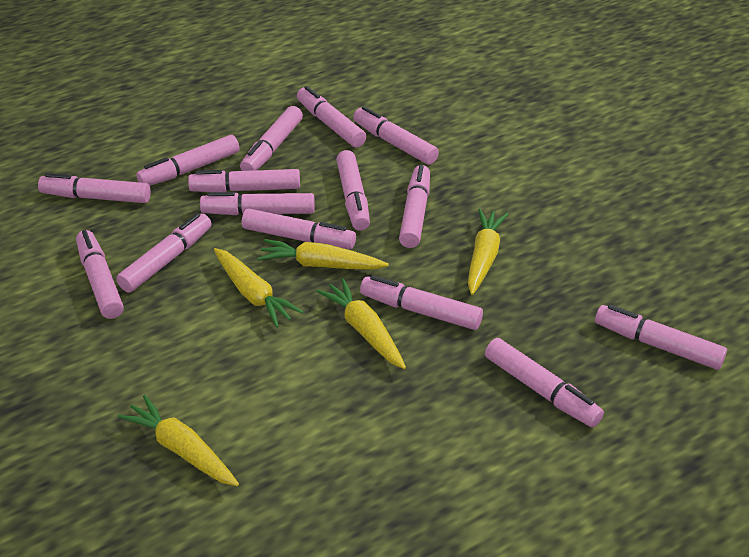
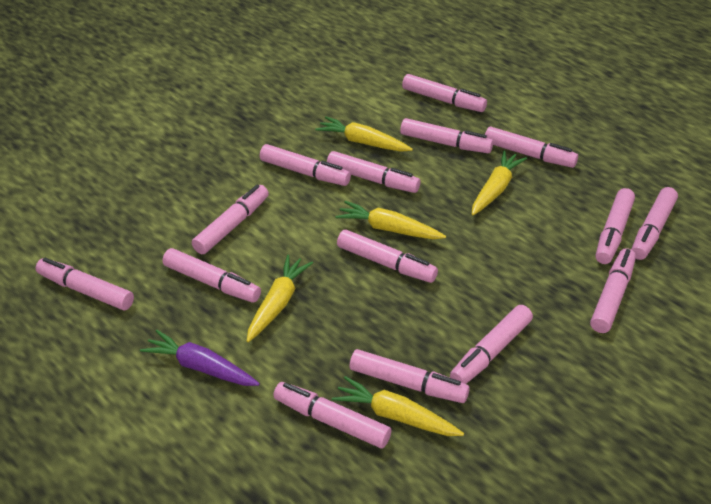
purple carrot: none = 0 -> [140,330,260,386] = 1

